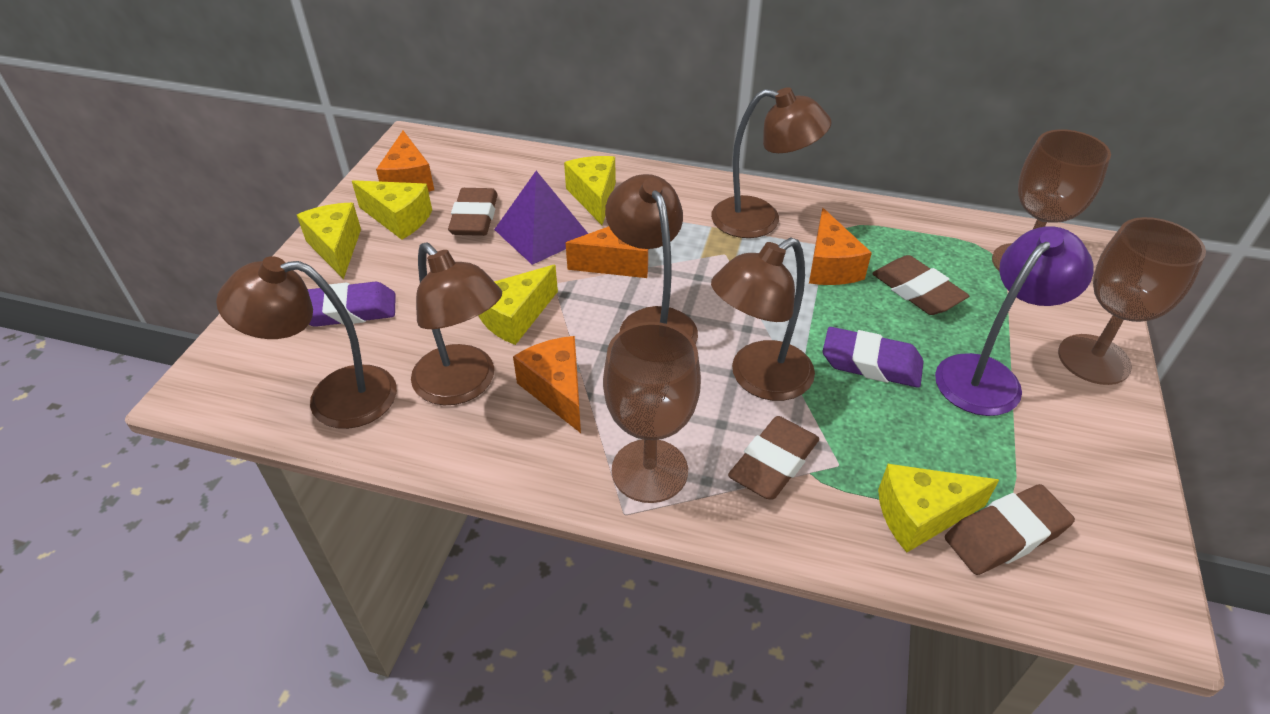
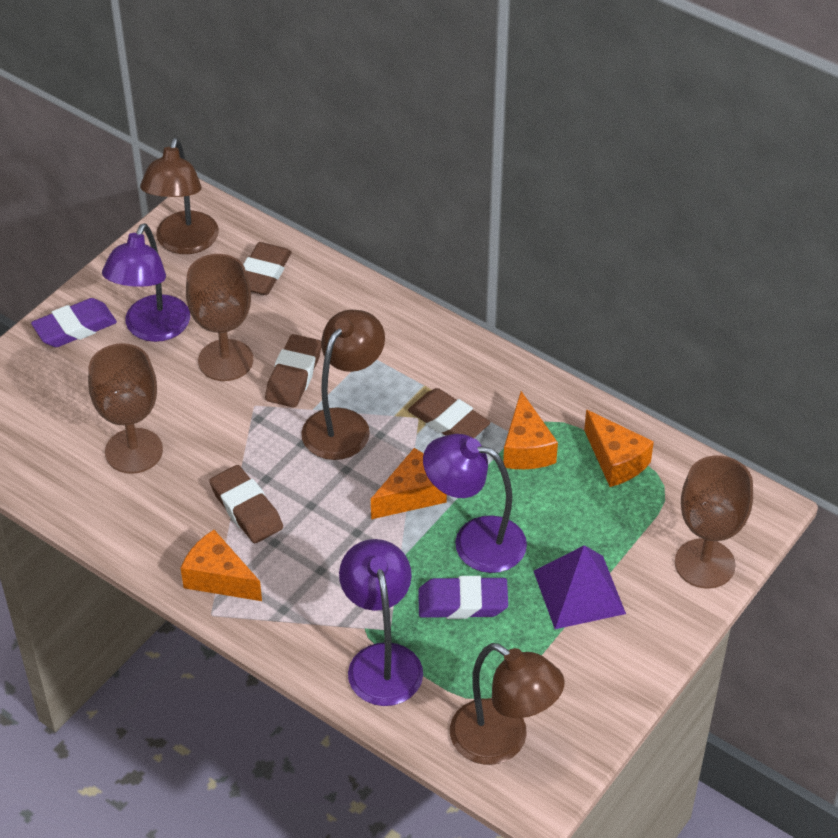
brown lamp: [216,256,397,429] [411,242,502,405] [605,174,698,344] [711,87,832,238] [711,237,815,401] = 5 -> [140,138,219,254] [301,310,385,460] [450,643,565,765] = 3
purple lamp: [935,226,1094,416] = 1 -> [102,223,190,342] [339,539,423,706] [423,434,527,573] = 3
yellow cheese: [297,203,361,279] [352,180,432,240] [478,265,558,345] [564,156,616,225] [878,464,999,552] = 5 -> none = 0

